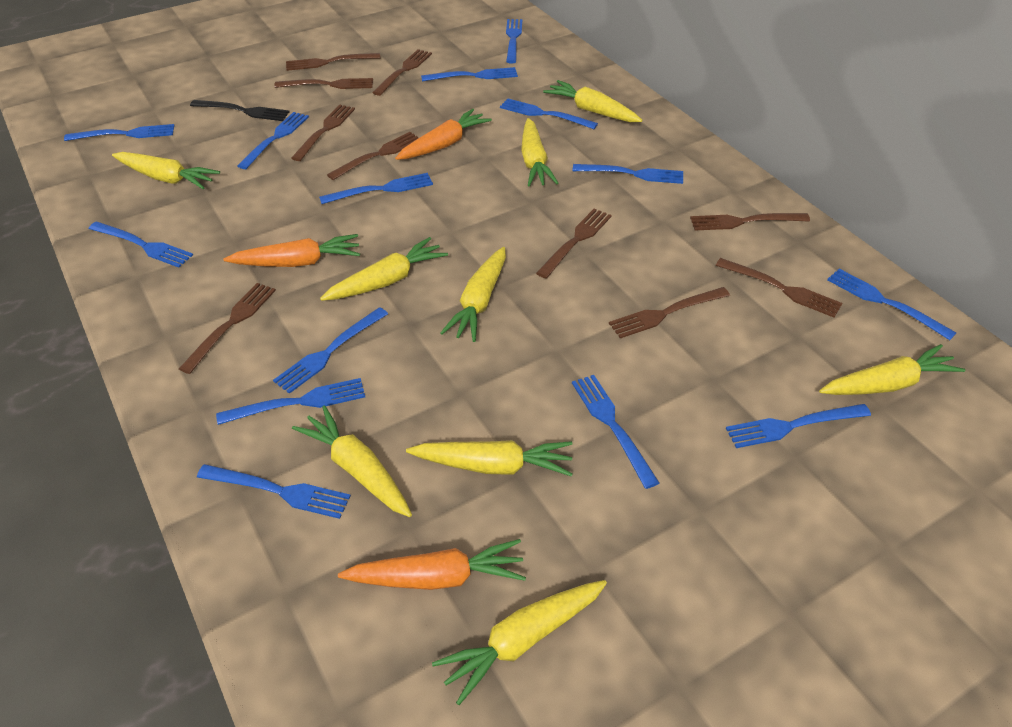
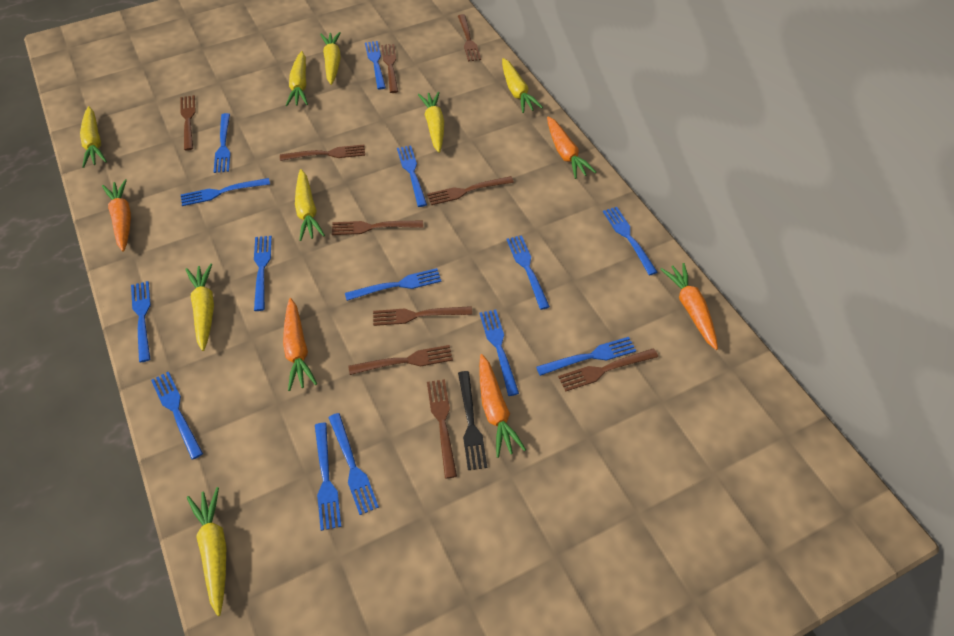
orange carrot: [223,234,360,267] [338,539,526,590] [395,109,492,160] = 3 -> [102,179,131,252] [283,298,317,391] [479,354,526,458] [547,116,596,179] [661,263,718,350] = 5
yellow carrot: [112,152,220,189] [292,405,412,517] [320,237,448,301] [406,440,573,477] [432,580,607,705] [440,247,506,342] [521,118,558,186] [543,80,643,122] [819,344,965,395] = 9 -> [80,106,107,168] [185,264,214,351] [187,487,227,616] [286,51,308,106] [295,169,325,241] [320,32,341,85] [418,92,444,153] [502,58,543,113] = 8

